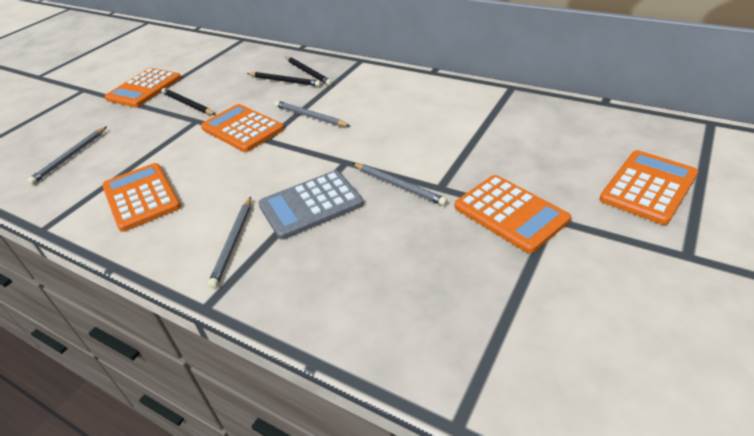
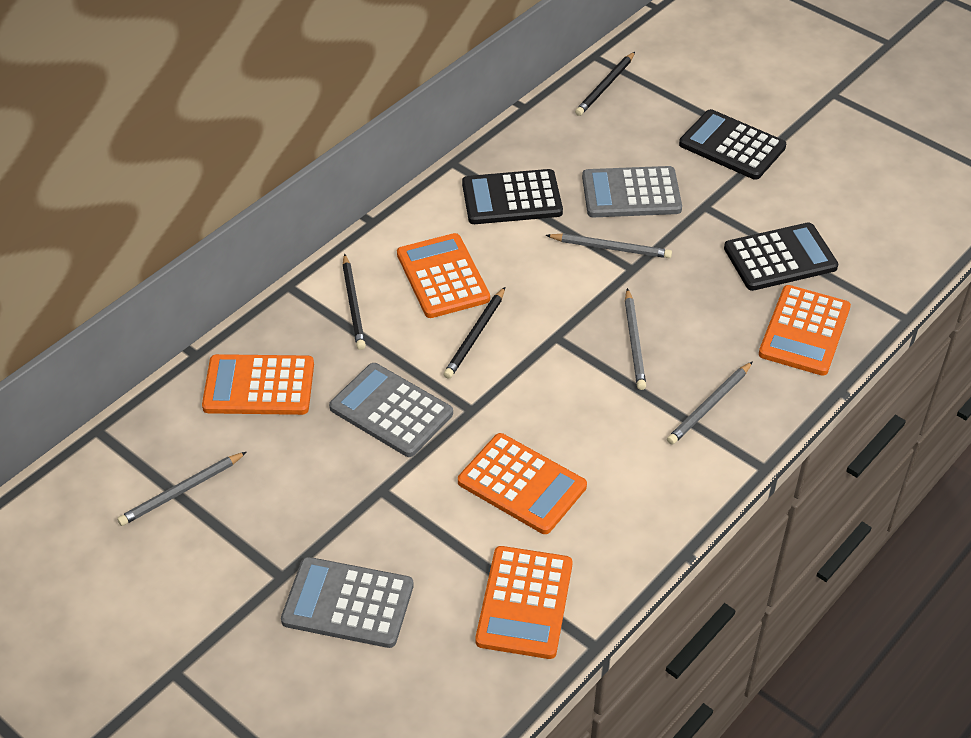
black calculator: none = 0 -> [462,169,563,224] [679,109,786,180] [724,223,838,291] = 3
grey calculator: [258,170,364,240] = 1 -> [281,557,414,648] [329,363,453,457] [582,166,682,217] = 3

